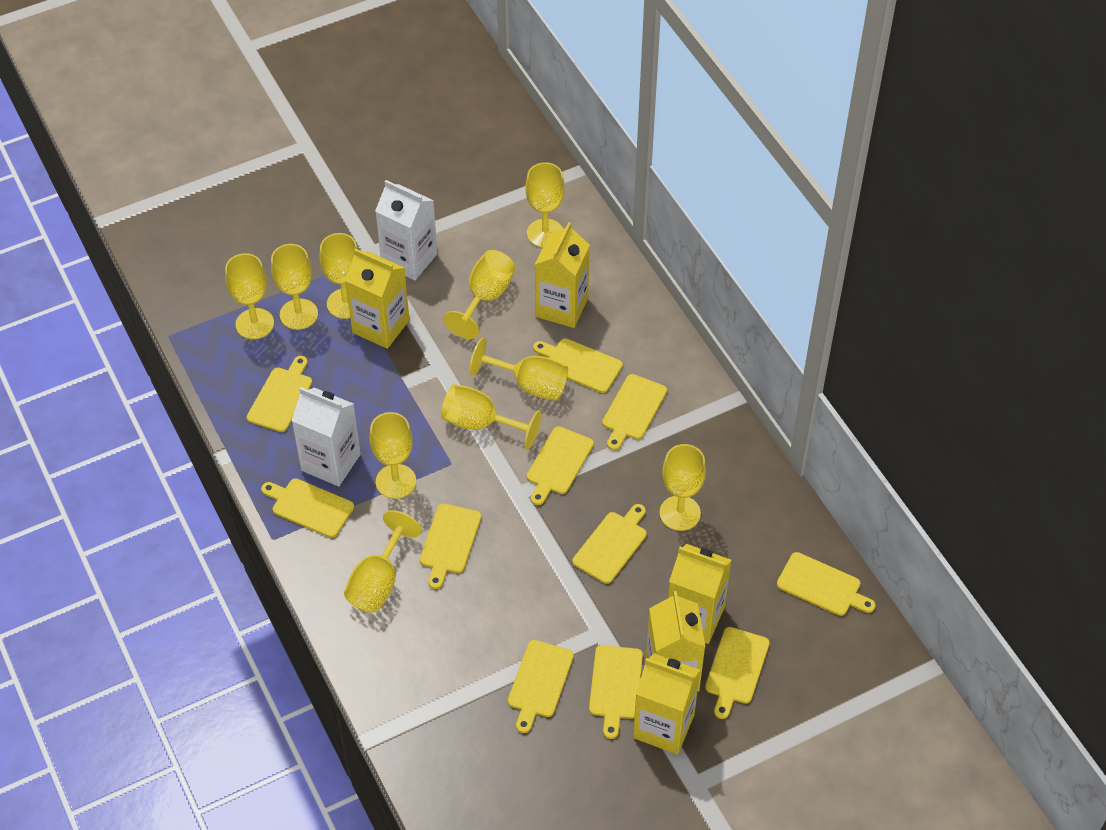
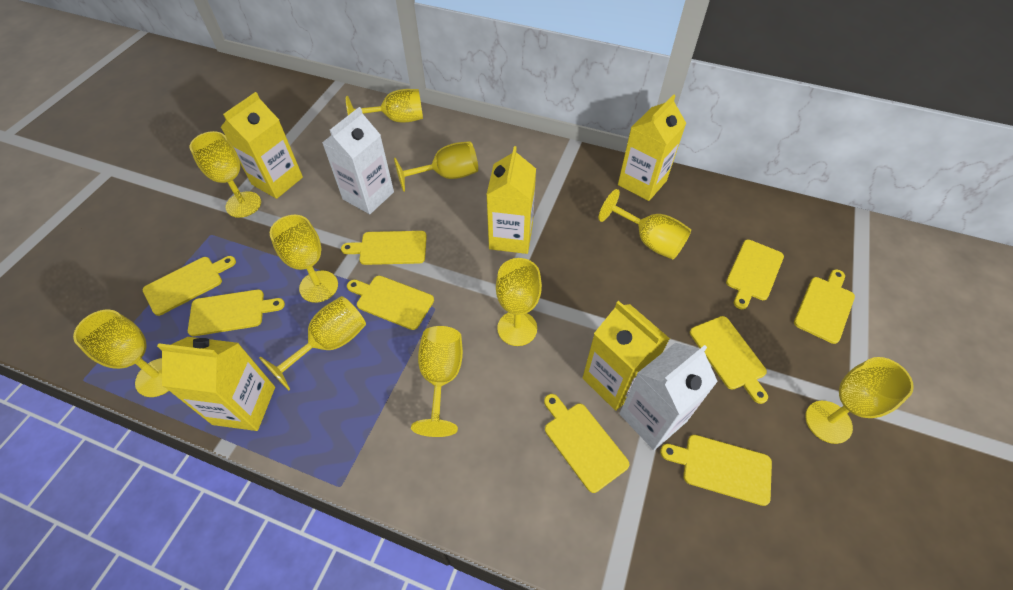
yellow cutting board: [247,356,312,432] [261,479,354,538] [420,504,481,589] [508,640,574,733] [527,426,594,505] [533,338,623,393] [572,504,647,584] [589,645,643,739] [602,374,667,450] [705,627,770,719] [777,552,876,616] = 11 -> [143,256,236,316] [188,290,285,336] [341,231,427,265] [347,276,434,330] [544,394,630,493] [660,435,772,506] [690,316,768,404] [726,240,784,309] [794,269,855,344] = 9

